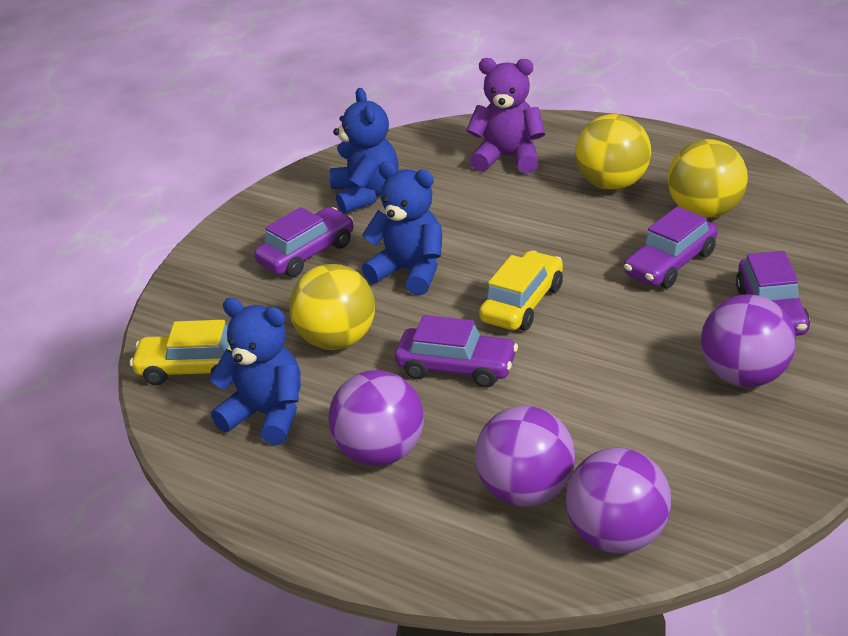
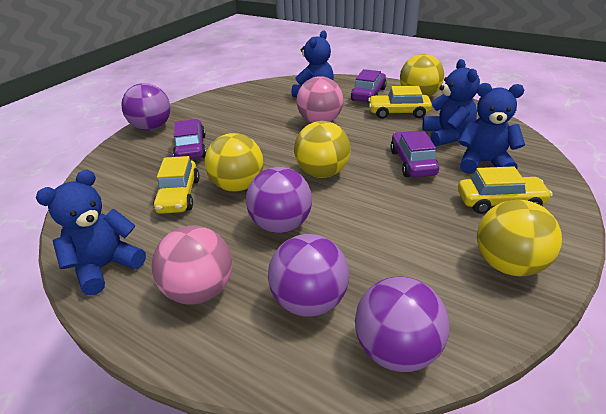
blue teddy bear: [209,298,301,445] [330,88,398,214] [362,162,442,295] = 3 -> [36,170,146,295] [292,30,334,97] [422,59,480,146] [458,83,525,174] = 4
pink ball: none = 0 -> [152,226,232,305] [296,76,343,123] = 2
purple car: [254,207,354,277] [395,315,518,388] [624,206,718,288] [736,251,810,336] = 4 -> [173,119,206,159] [351,69,387,102] [390,131,439,177] = 3
purple teddy bear: [466,58,545,174] = 1 -> none = 0
yellow ball: [289,264,375,350] [575,114,651,190] [667,139,748,218] = 3 -> [205,133,264,192] [294,121,351,178] [400,54,444,97] [477,200,562,276] = 4
yellow car: [130,320,232,385] [479,251,563,330] = 2 -> [153,156,200,214] [368,86,432,119] [458,166,553,214] = 3

